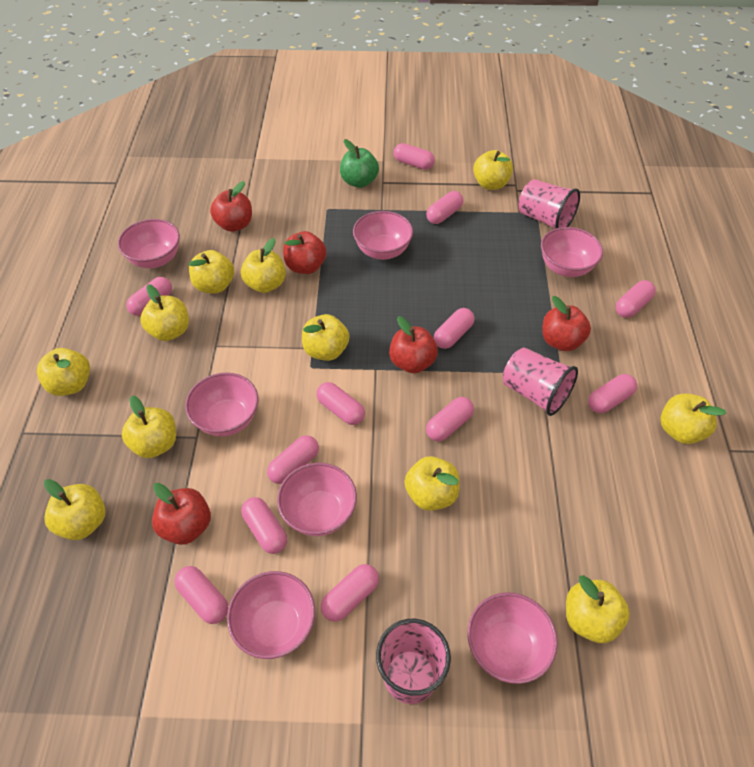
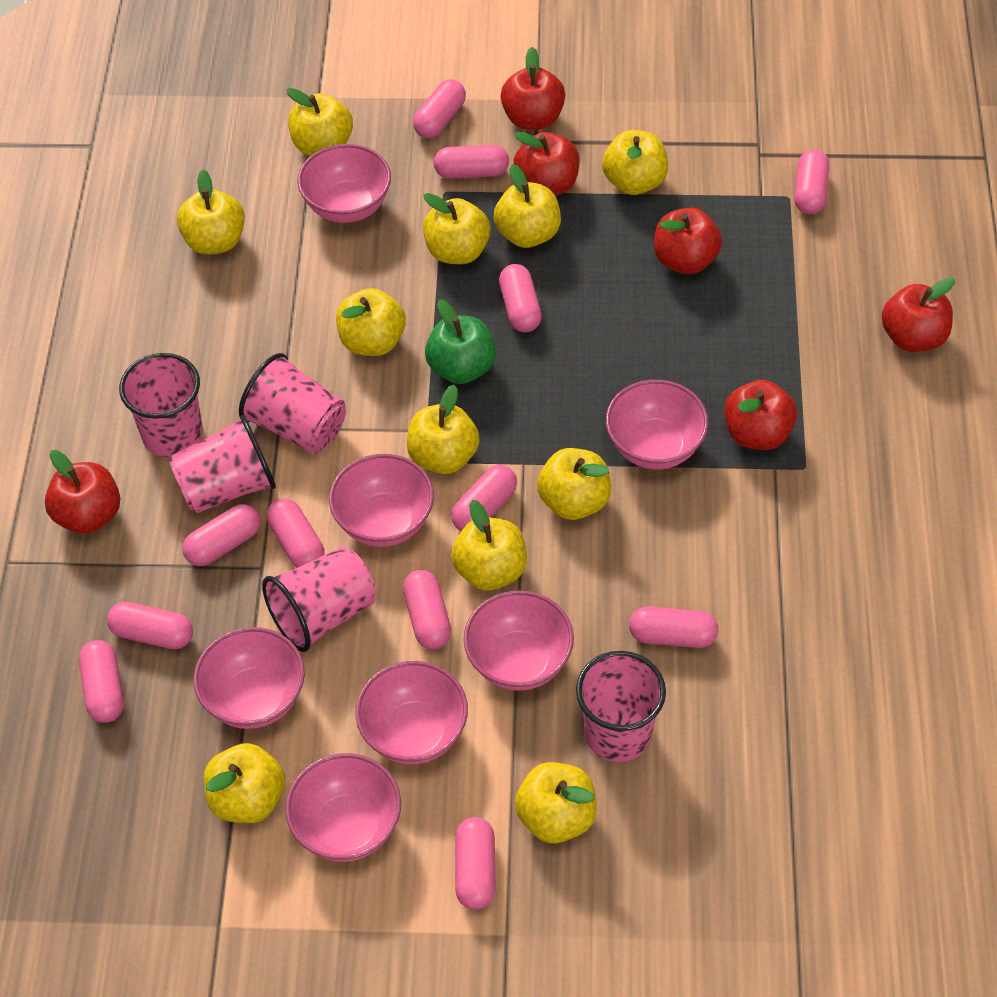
pink cup: [376,619,451,704] [503,347,578,416] [518,179,580,229] = 3 -> [119,353,203,457] [169,415,276,513] [239,353,346,454] [262,547,375,652] [576,651,666,762] = 5
red apple: [152,483,211,545] [210,181,252,232] [283,231,327,274] [389,316,438,374] [542,296,591,351] = 5 -> [45,450,120,534] [501,47,565,130] [514,132,580,196] [654,208,722,274] [724,380,797,450] [881,277,955,352] = 6

